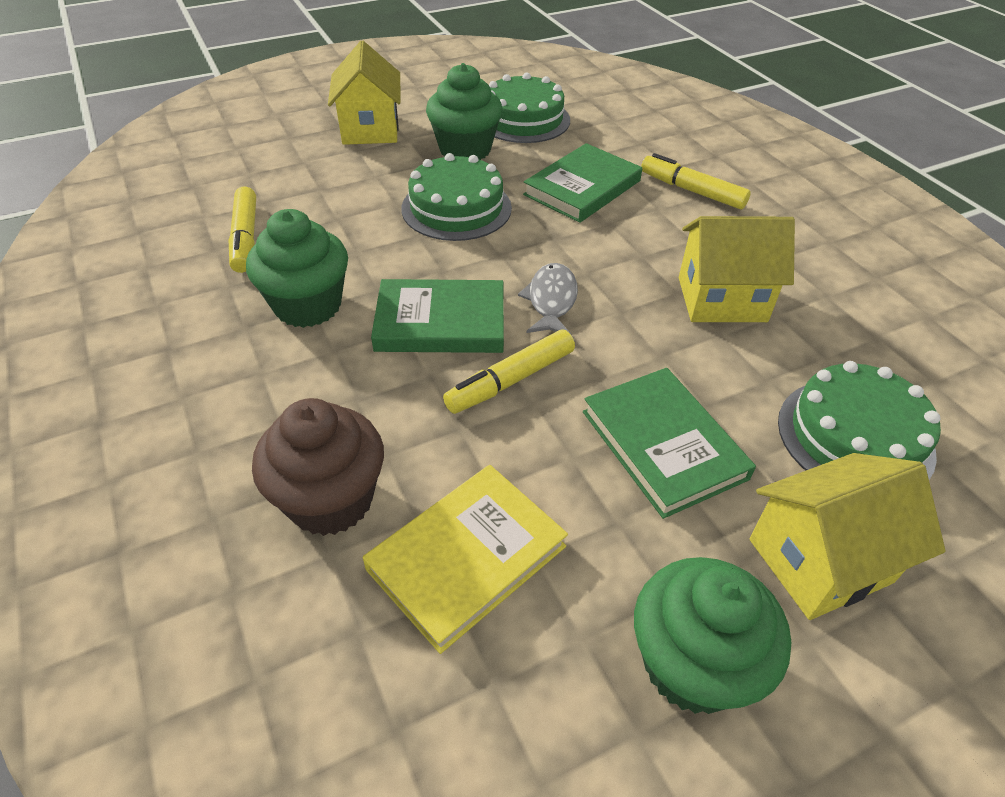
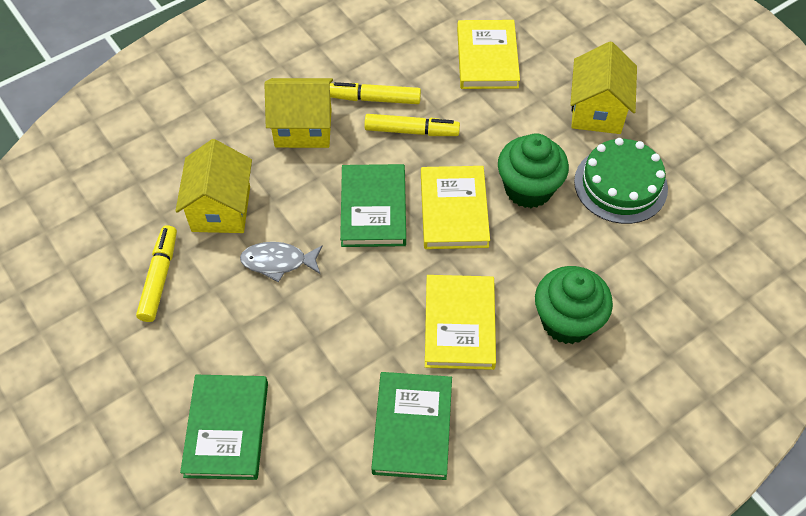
brown cupcake: [252,398,384,536] = 1 -> none = 0
green cake: [401,153,512,241] [489,73,570,143] [778,361,941,480] = 3 -> [574,138,668,224] = 1
green cupcake: [246,209,348,328] [426,63,503,160] [634,557,791,714] = 3 -> [498,133,569,208] [535,266,613,344] = 2
yellow book: [363,465,568,654] = 1 -> [421,166,490,249] [425,275,496,370] [457,20,520,89] = 3

